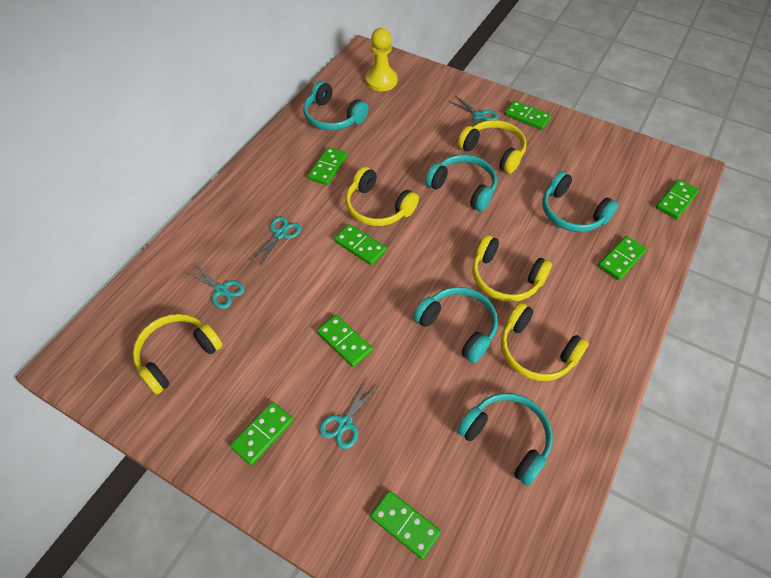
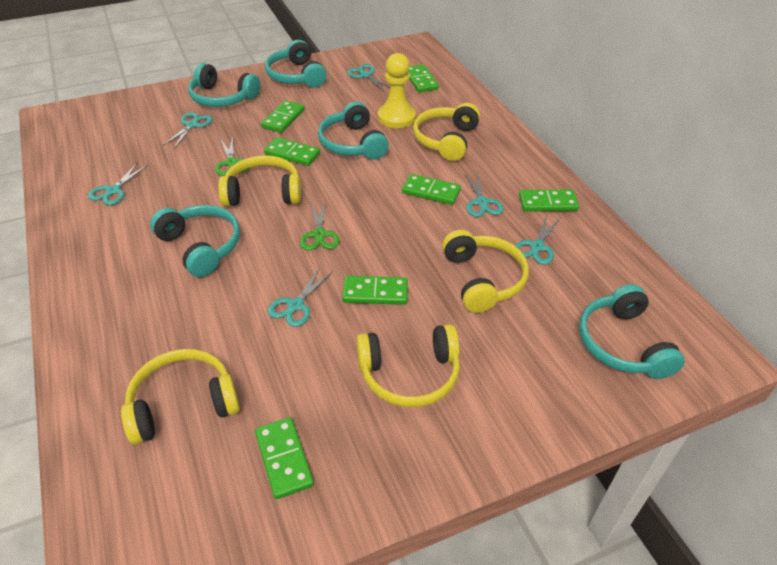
green domino: [230,402,293,465] [308,147,347,185] [317,315,373,367] [334,224,386,265] [370,491,441,559] [505,100,551,130] [598,236,647,280] [656,179,699,219] = 8 -> [255,417,314,499] [261,100,305,133] [264,137,320,166] [342,276,408,305] [402,174,461,205] [408,64,439,93] [519,189,579,212] = 7
green scissors: none = 0 -> [215,136,250,176] [300,202,339,250] = 2
turquoise scissors: [186,265,245,309] [250,216,301,266] [319,381,379,449] [449,95,498,125] = 4 -> [88,162,148,205] [163,112,212,149] [268,267,333,327] [347,64,390,92] [465,174,504,217] [515,215,560,264] = 6

